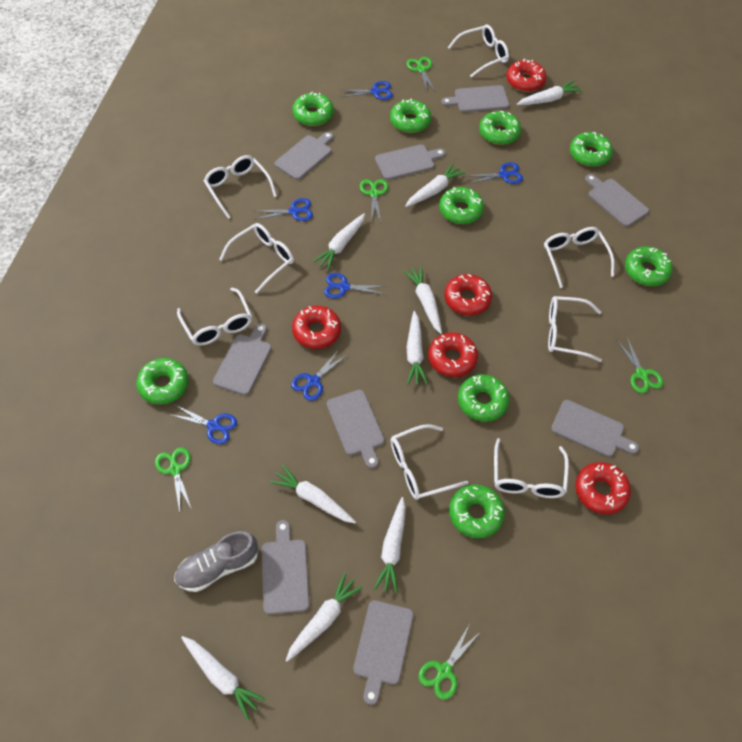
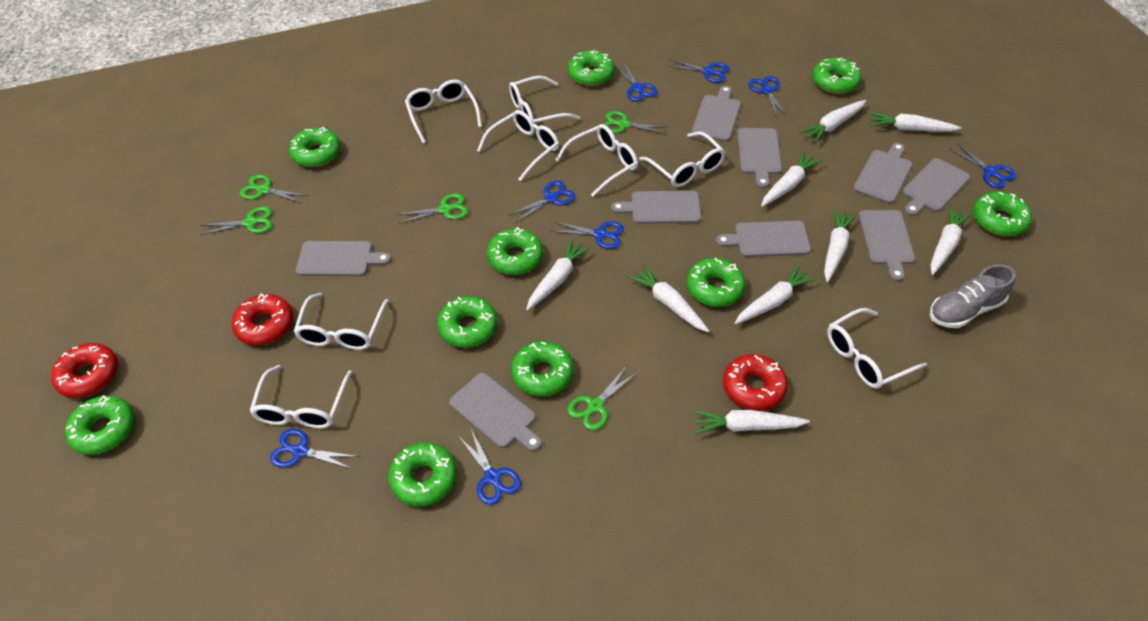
blue scissors: [171,405,237,444] [254,198,313,221] [291,349,348,401] [324,273,387,299] [339,81,393,100] [468,162,523,184] = 6 -> [270,429,358,469] [459,429,521,505] [509,181,575,223] [551,221,624,249] [614,62,658,102] [668,59,729,83] [749,76,787,118] [950,143,1017,188] = 8
green donut: [136,358,189,405] [292,92,334,126] [390,99,431,133] [439,187,484,224] [449,484,505,538] [458,374,509,422] [479,111,521,145] [570,132,613,167] [625,246,673,286] = 9 -> [65,395,135,455] [289,127,341,167] [388,442,457,506] [437,296,498,348] [487,227,543,275] [511,341,574,397] [568,50,615,86] [687,258,746,307] [812,58,862,94] [973,192,1032,236] = 10
red donut: [292,305,341,349] [428,332,478,377] [444,274,492,316] [506,59,547,92] [575,462,631,514] = 5 -> [51,343,118,398] [232,293,293,345] [723,354,788,411] = 3

